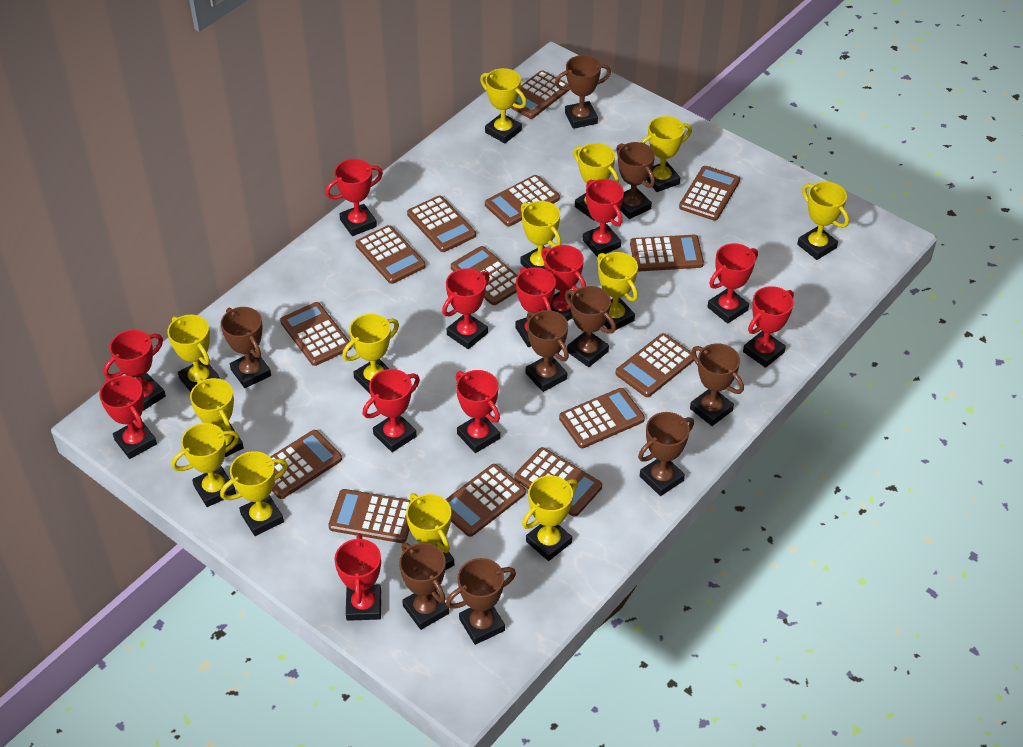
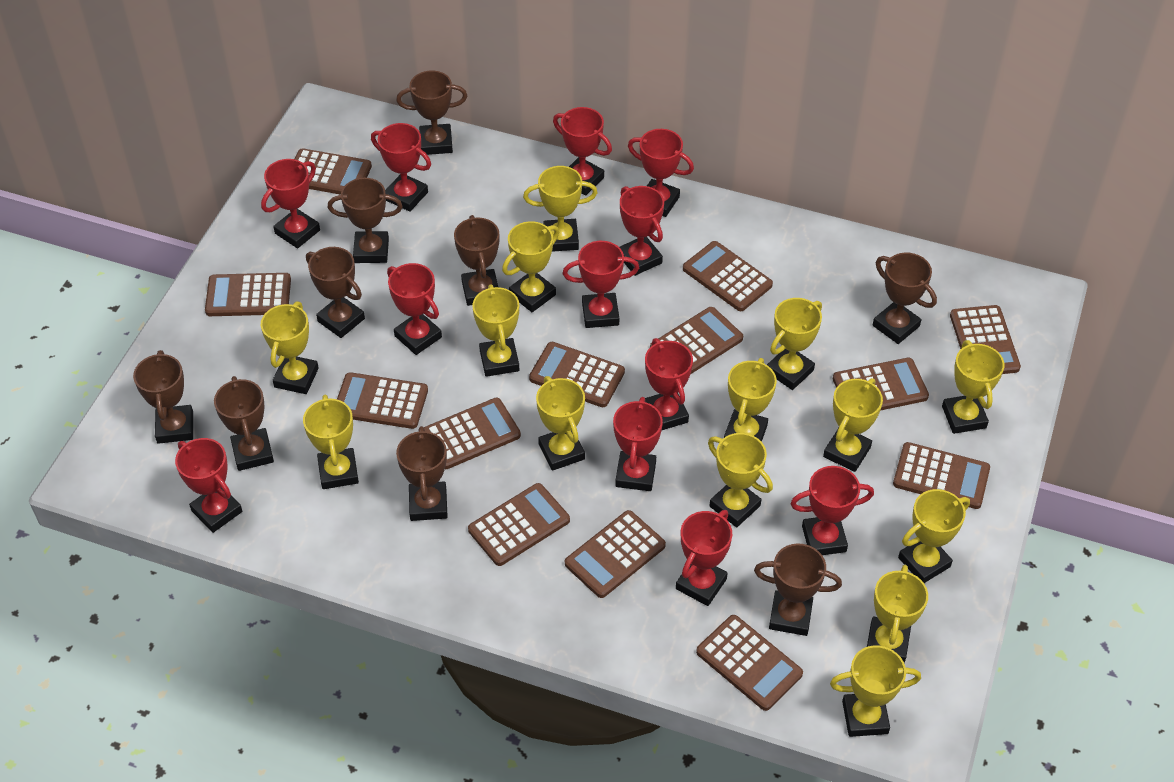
brown calculator: [270,430,342,499] [280,302,352,366] [328,489,411,543] [355,225,426,284] [407,196,476,252] [445,464,526,537] [451,246,518,305] [485,175,560,226] [511,70,569,119] [514,447,602,516] [559,388,645,448] [615,333,694,397] [630,235,704,271] [679,166,740,221] = 14 -> [205,273,291,316] [294,148,372,195] [337,372,428,429] [424,398,521,469] [468,483,570,566] [529,342,625,407] [565,510,666,598] [650,307,743,374] [683,241,773,311] [696,615,803,711] [833,358,929,411] [893,442,990,509] [950,305,1021,374] = 13
yellow trophy: [167,315,220,392] [171,423,239,507] [190,378,244,457] [220,451,288,536] [342,314,399,394] [406,493,454,570] [480,68,527,143] [520,201,561,269] [522,475,578,561] [573,143,619,220] [597,252,638,330] [641,116,692,192] [797,181,849,260] = 13 -> [261,302,319,394] [303,394,359,489] [472,284,519,377] [502,221,559,312] [523,166,597,252] [536,376,585,471] [708,433,773,527] [724,358,777,442] [767,298,822,390] [823,378,883,472] [830,645,921,737] [867,565,928,663] [898,489,970,583] [942,340,1004,434] = 14

